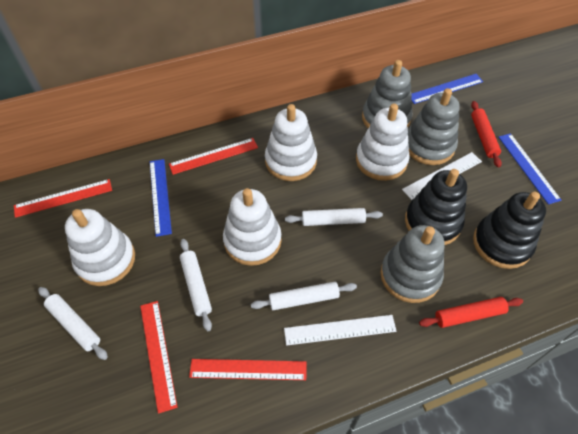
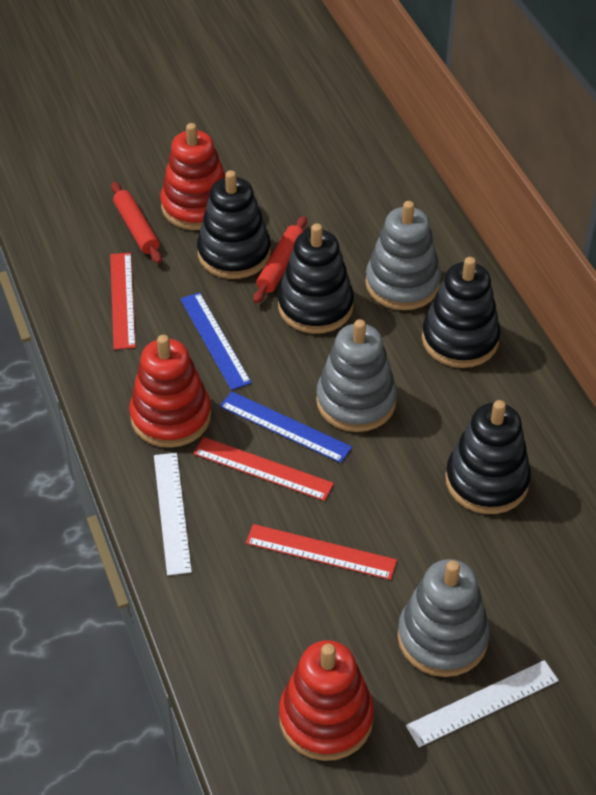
black stacking toy: [405,169,467,245] [473,192,546,269] = 2 -> [197,170,271,279] [278,223,354,334] [422,257,500,368] [445,400,531,514] = 4
blue ruler: [150,159,172,237] [411,74,483,104] [498,133,561,204] = 3 -> [180,292,252,390] [220,391,352,463] = 2
red ruler: [14,179,112,218] [140,301,178,414] [169,138,258,175] [189,359,306,380] = 4 -> [110,253,136,350] [193,437,334,501] [246,524,397,580] = 3
red stacking toy: none = 0 -> [129,335,211,448] [160,123,225,230] [279,640,374,761] = 3
white rolling pin: [38,287,108,360] [180,239,212,331] [251,282,357,310] [285,208,383,226] = 4 -> none = 0
white stacking toy: [65,209,135,286] [223,188,282,266] [265,104,317,181] [356,104,410,181] = 4 -> none = 0

